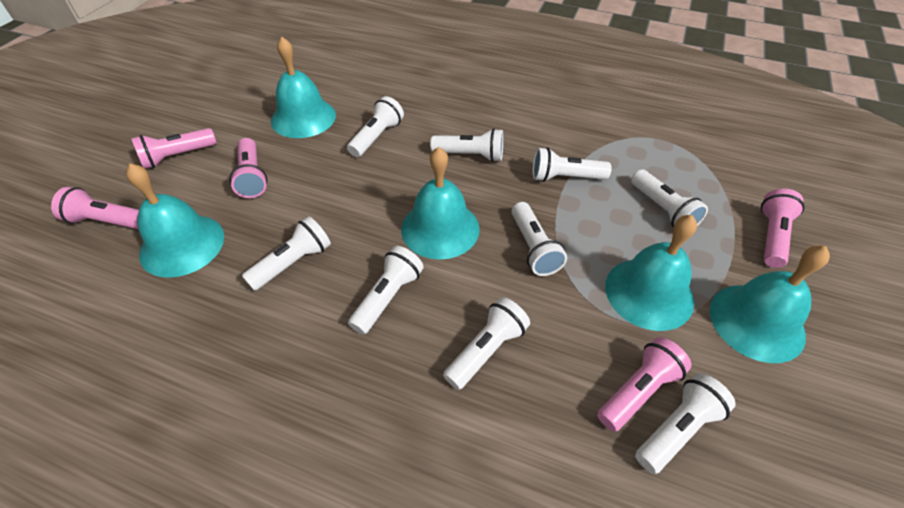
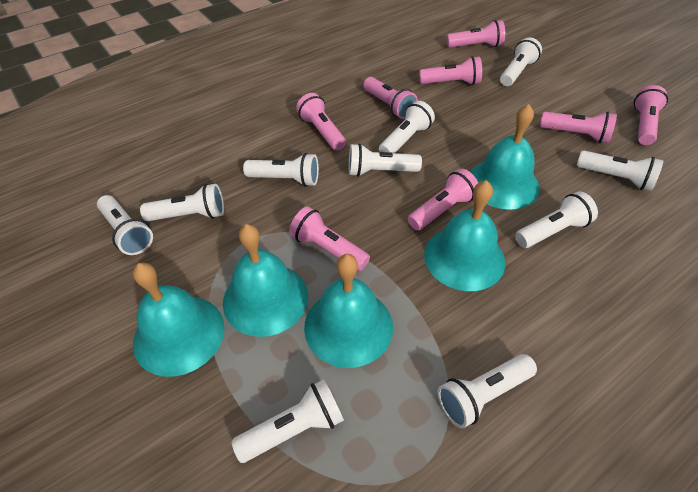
pink flashlight: [51,187,139,229] [131,128,217,169] [229,138,267,198] [597,337,692,432] [761,189,805,268] = 5 -> [289,206,370,271] [296,93,346,151] [363,77,418,119] [408,169,478,231] [419,56,482,85] [446,20,505,48] [540,112,617,143] [634,85,668,145] = 8
white flashlight: [242,216,331,291] [347,96,404,157] [348,246,424,335] [430,128,503,162] [443,297,530,390] [512,202,567,276] [533,147,611,182] [631,169,708,228] [635,373,736,474] = 9 -> [97,195,153,255] [140,184,224,221] [232,379,344,463] [243,153,319,187] [349,143,422,177] [379,101,435,153] [438,354,537,429] [500,37,542,86] [515,191,598,248] [576,151,663,191] = 10

